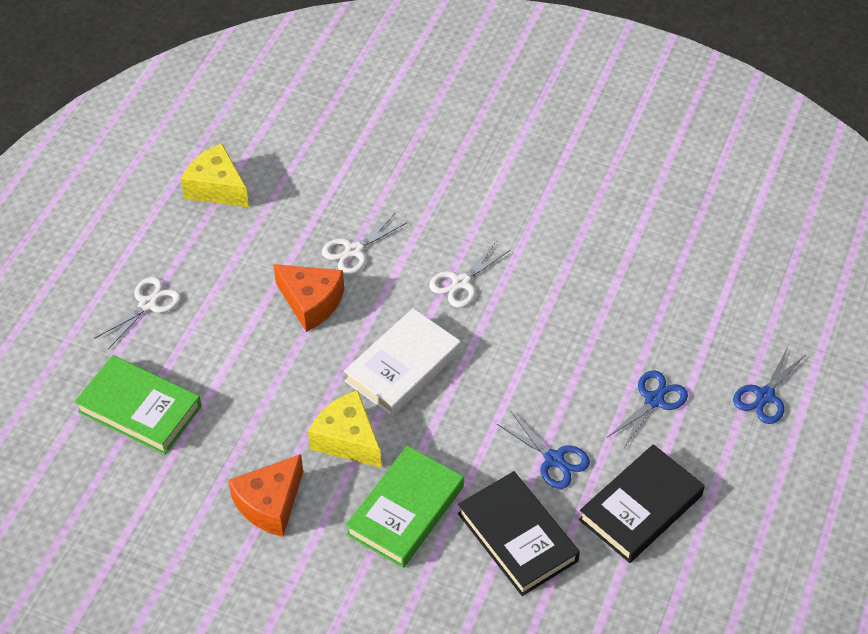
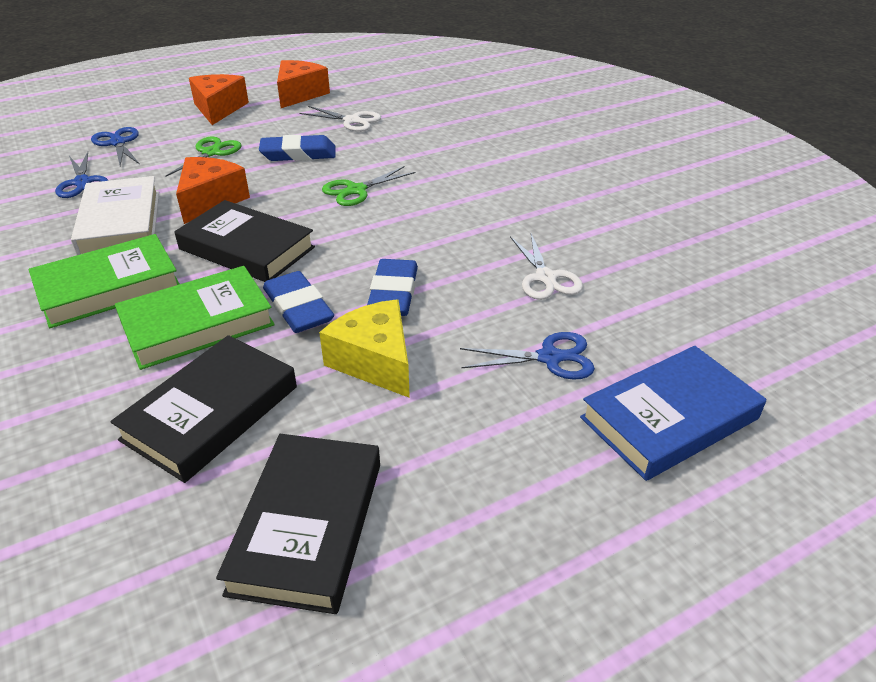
black book: [458,471,580,596] [579,444,705,563] = 2 -> [110,335,297,483] [174,200,315,282] [216,434,380,614] = 3
blue book: none = 0 -> [580,346,766,481] = 1
blue eraser: none = 0 -> [259,134,336,161] [263,271,334,333] [367,259,418,316] = 3
green scissors: none = 0 -> [165,137,242,177] [322,166,416,206] = 2
orange cheese: [228,454,303,537] [273,264,344,332] = 2 -> [176,157,250,224] [189,74,249,125] [277,60,330,108] = 3
white scissors: [94,277,181,349] [322,213,406,275] [429,242,510,308] = 3 -> [299,106,381,132] [510,234,583,300] = 2
yellow cheese: [181,143,249,207] [308,390,381,468] = 2 -> [319,299,410,398] = 1

